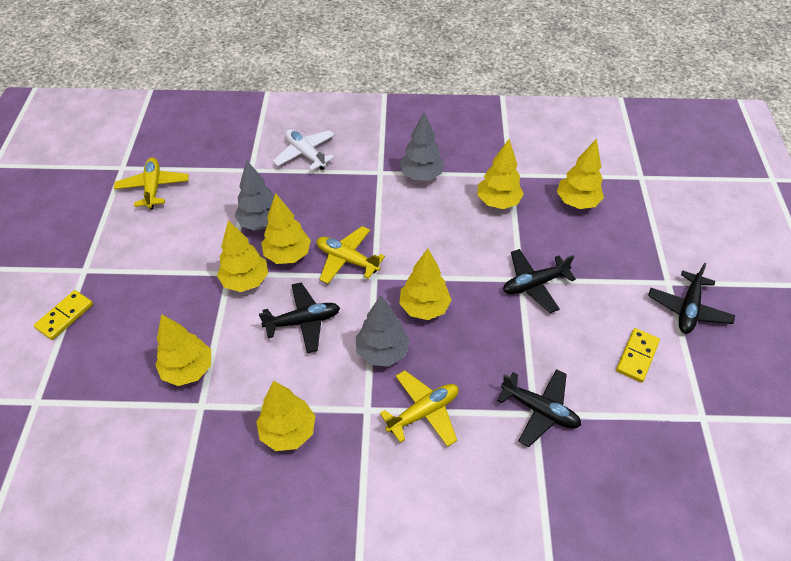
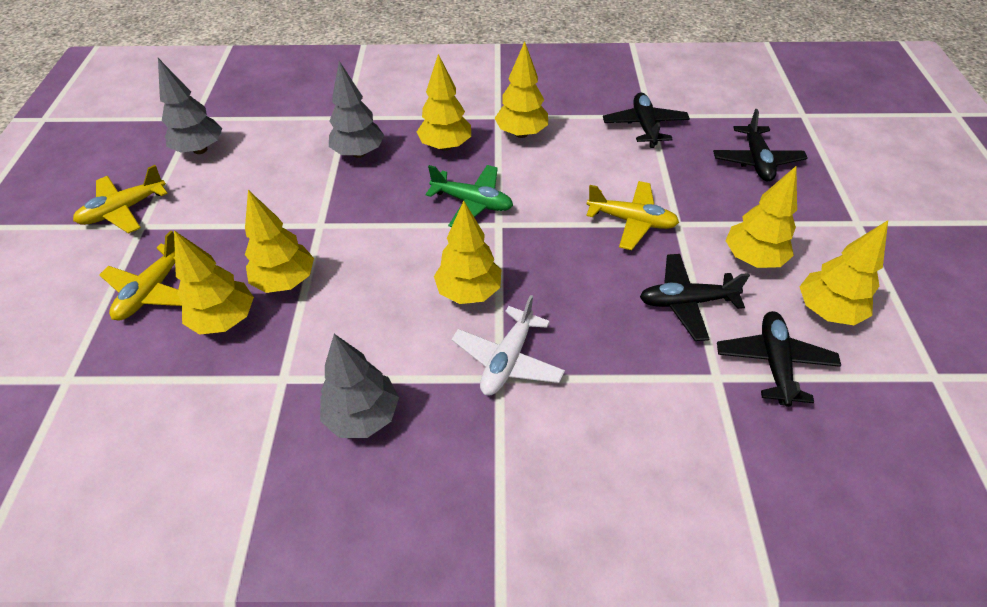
green plane: none = 0 -> [425,165,513,227] = 1
yellow domino: [34,290,93,340] [616,328,660,382] = 2 -> none = 0

